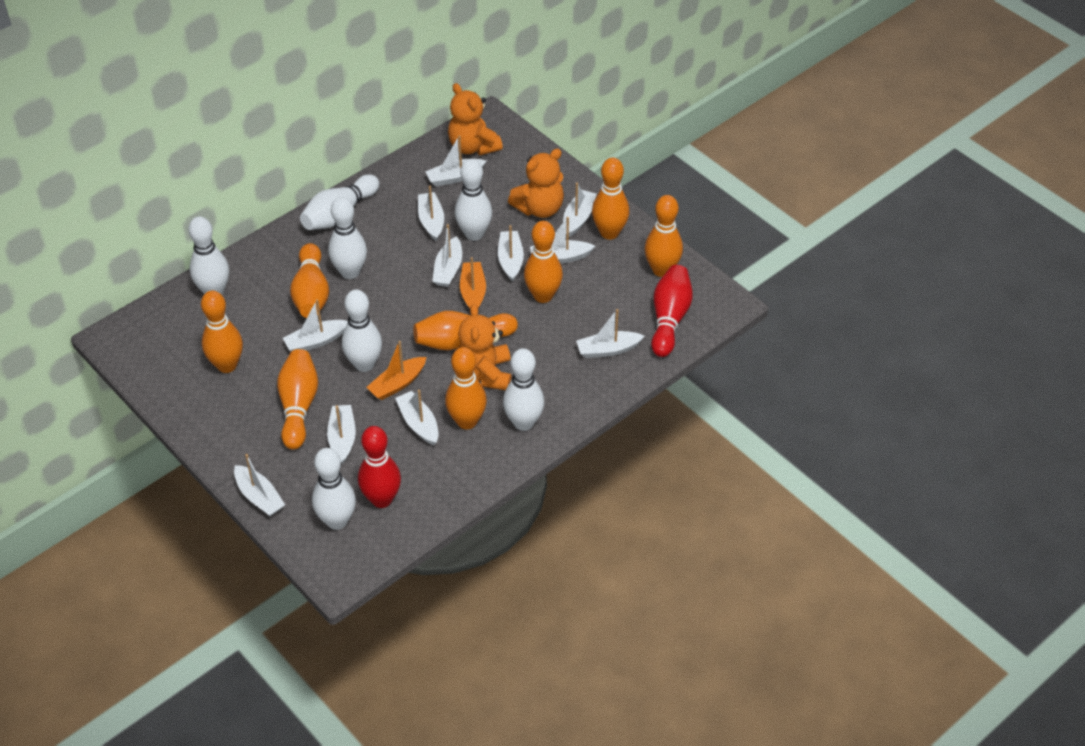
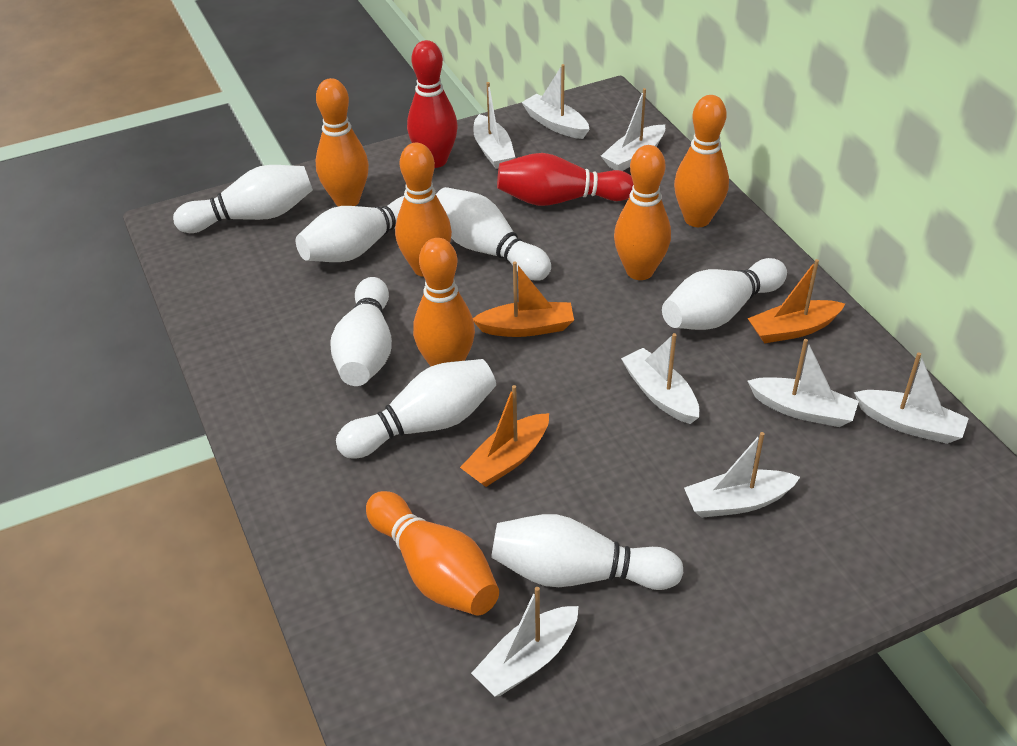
orange boat: [366,341,426,400] [460,257,486,308] = 2 -> [460,385,549,487] [473,262,574,337] [748,259,845,343] = 3
orange bowling pin: [201,291,243,373] [277,349,318,449] [290,243,329,318] [413,311,518,350] [445,347,487,430] [524,221,563,303] [592,158,629,240] [644,195,683,277] = 8 -> [316,78,369,206] [366,491,499,616] [395,143,452,277] [413,238,475,367] [614,145,671,280] [674,95,729,227] = 6
orange teddy bear: [448,83,503,155] [457,304,511,390] [508,149,564,218] = 3 -> none = 0
white boat: [234,454,285,516] [283,299,348,351] [327,405,356,464] [395,390,439,445] [418,186,444,241] [425,135,486,187] [432,224,462,287] [498,225,524,282] [530,217,595,263] [563,183,597,237] [576,309,644,358] = 11 -> [471,587,579,696] [473,82,515,169] [521,64,590,139] [601,88,665,171] [621,333,699,424] [684,432,800,518] [748,339,859,427] [854,352,969,444] = 8

